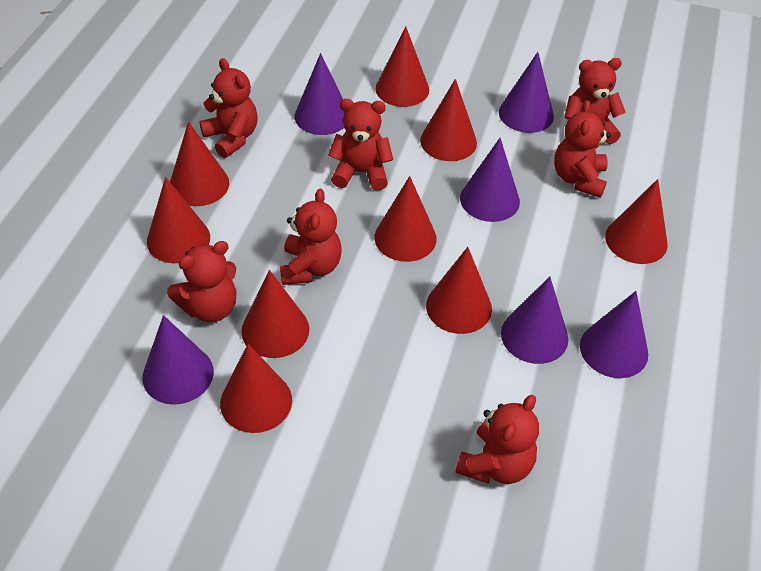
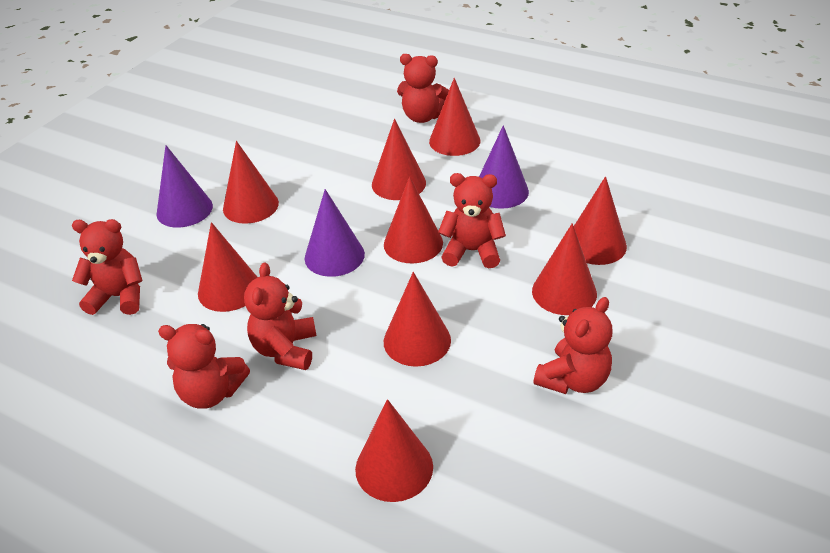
purple cone: [143,315,214,405] [295,53,345,135] [460,138,520,222] [499,52,554,133] [501,276,568,364] [580,291,648,378] = 6 -> [156,145,213,227] [305,189,365,277] [479,125,529,209] = 3
red teddy bear: [167,241,237,322] [199,58,258,158] [280,188,342,285] [328,99,393,191] [456,395,539,484] [554,100,611,198] [564,58,626,145] = 7 -> [72,219,143,315] [158,324,250,409] [244,262,317,370] [397,54,449,123] [438,173,506,268] [533,297,612,394] = 6

